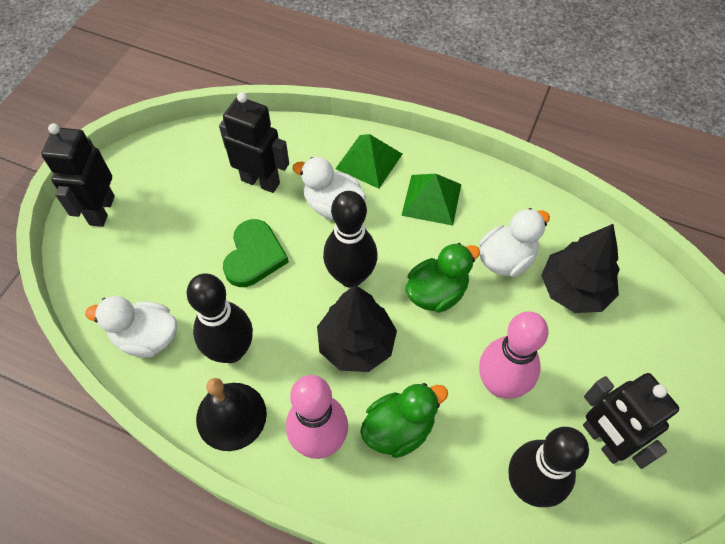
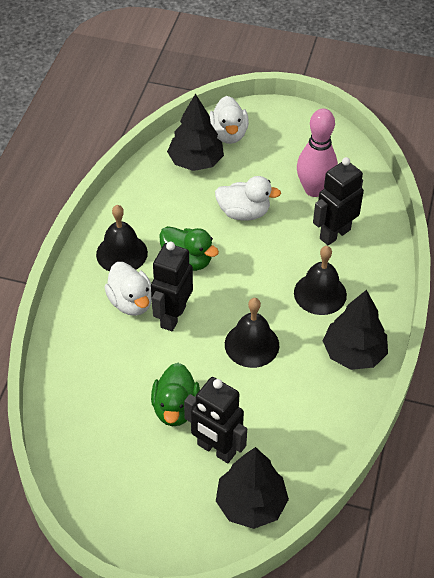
black bell: [196,378,267,451] = 1 -> [96,205,148,272] [225,298,279,368] [294,246,347,315] = 3
black bowling pin: [186,273,253,363] [323,191,378,288] [508,427,589,507] = 3 -> none = 0
black tree: [317,285,397,372] [541,224,620,313] = 2 -> [167,94,224,171] [216,447,289,529] [323,290,388,370] = 3
green heart: [223,219,289,287] = 1 -> none = 0
green pyramid: [335,134,402,189] [401,174,461,226] = 2 -> none = 0
pink bowling pin: [286,375,348,459] [479,311,549,399] = 2 -> [297,109,338,197] = 1

